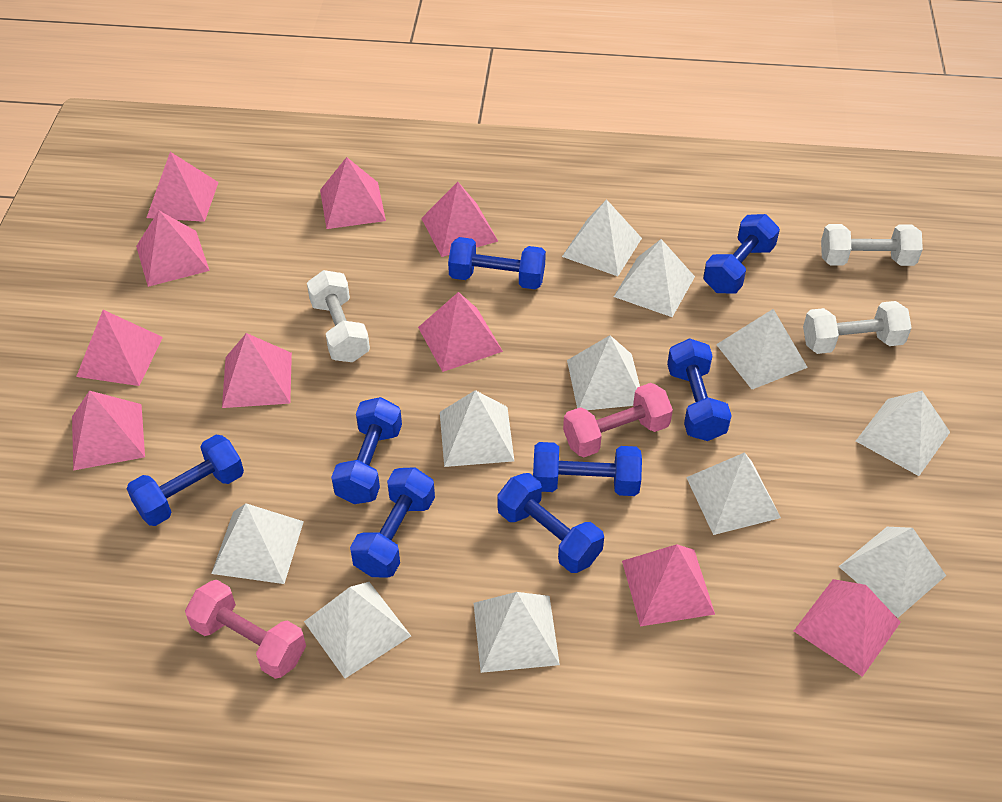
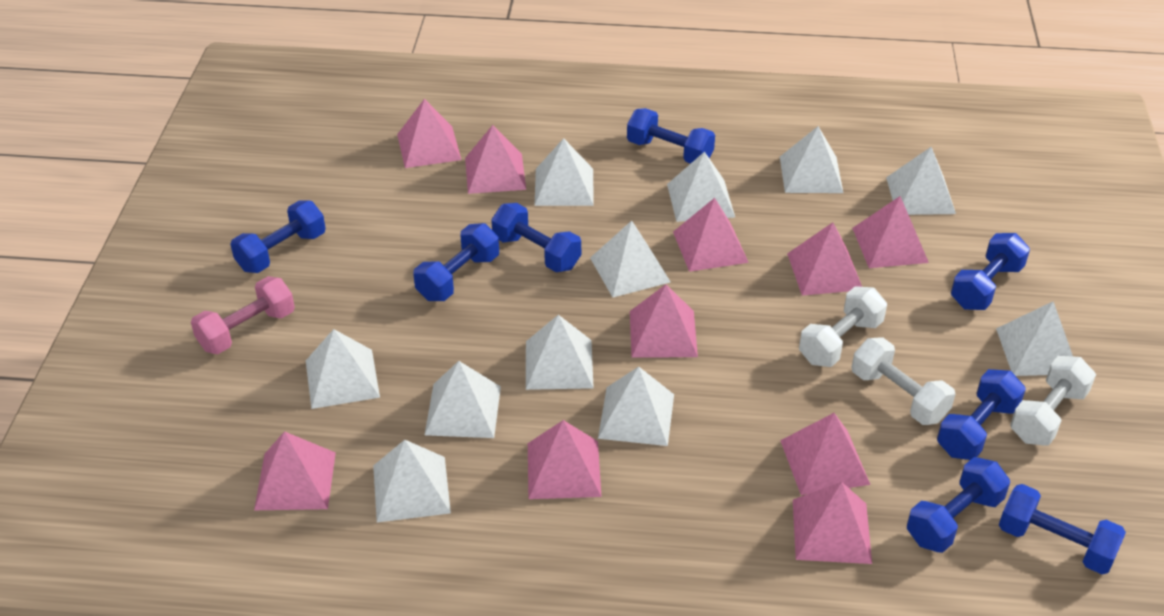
pink dumbbell: [185,580,306,679] [563,383,673,457] = 2 -> [191,276,295,354] = 1

